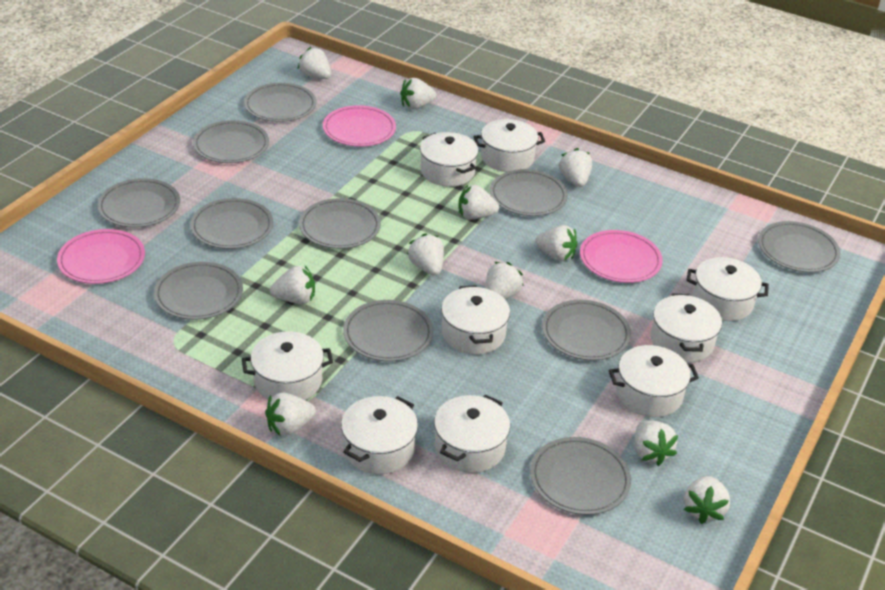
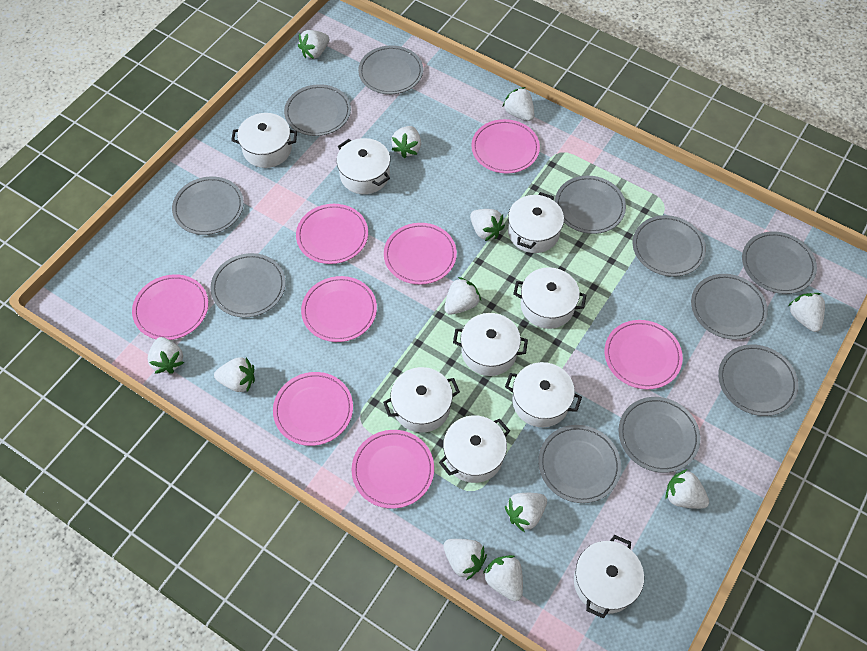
pink plate: [57,229,145,284] [323,105,396,147] [580,230,663,283] = 3 -> [132,274,208,340] [273,372,353,446] [296,204,368,264] [301,276,377,342] [352,430,434,509] [384,223,457,285] [471,119,540,173] [604,320,683,389] = 8
white strawberry: [265,392,316,436] [270,266,315,304] [298,47,331,79] [400,78,436,109] [407,233,444,276] [458,185,499,220] [485,262,524,299] [535,225,578,262] [559,148,592,187] [634,420,678,466] [684,476,730,524] = 11 -> [148,337,184,374] [214,357,255,392] [298,30,329,59] [391,126,421,158] [443,539,487,580] [444,277,481,315] [470,209,505,241] [483,555,523,601] [503,87,534,121] [505,493,547,532] [665,469,709,509] [788,293,825,332] = 12

